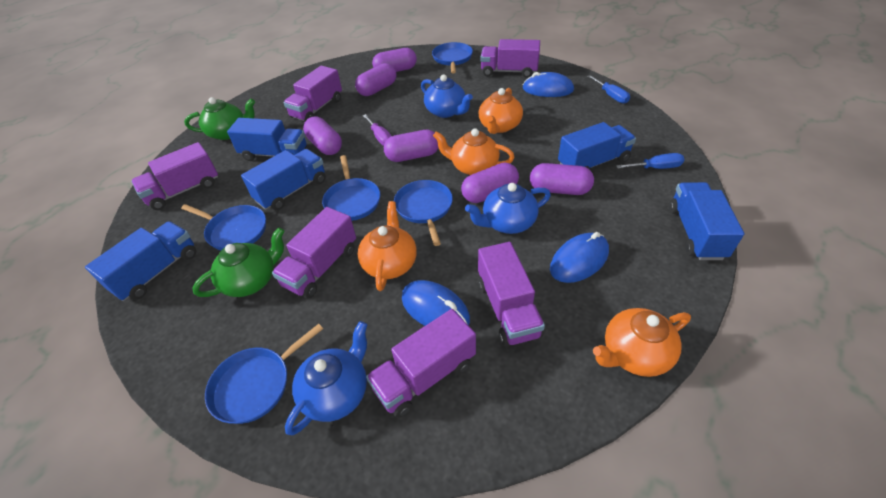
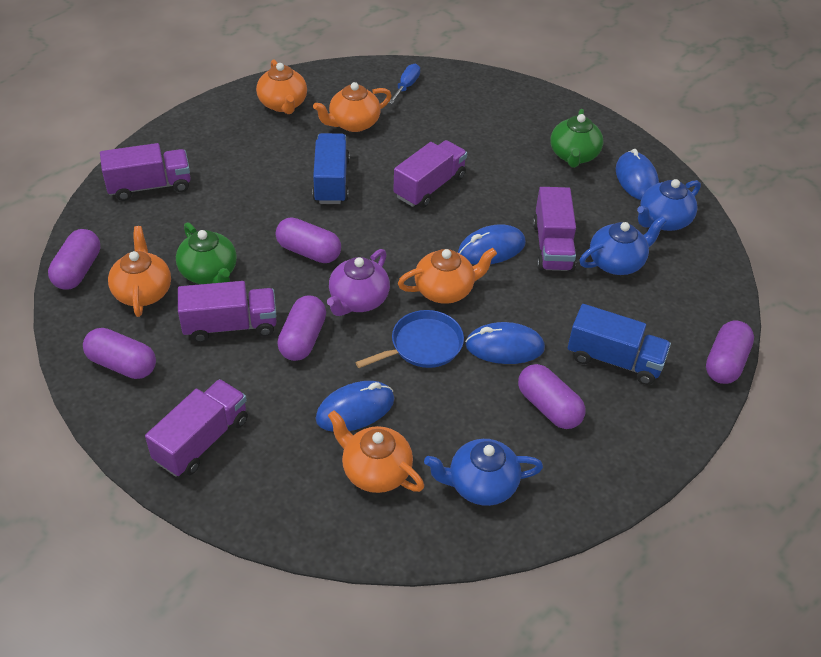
blue mouse: [402,280,470,326] [523,72,574,97] [550,232,609,283] = 3 -> [315,381,394,432] [458,224,526,265] [465,322,545,364] [616,149,659,200] = 4
blue pan: [181,204,266,250] [205,324,323,424] [322,155,381,221] [394,180,453,246] [432,42,473,74] = 5 -> [355,310,464,368] = 1
blue screwdriver: [588,75,630,103] [616,153,685,169] = 2 -> [389,64,420,104] = 1
blue truck: [85,221,196,301] [227,118,307,161] [241,149,326,210] [558,122,636,169] [669,182,744,260] = 5 -> [312,133,350,204] [568,304,671,385] = 2
orange teapot: [358,201,417,291] [433,128,514,175] [479,88,523,134] [593,308,691,377] = 4 -> [108,226,171,317] [256,60,307,114] [313,82,392,132] [328,410,424,493] [398,248,497,304] = 5
purple screwdriver: [362,114,391,146] = 1 -> none = 0
purple teapot: none = 0 -> [327,249,390,316] = 1
purple truck: [131,142,218,210] [272,207,356,299] [283,65,342,121] [366,309,476,418] [478,242,545,346] [480,39,540,78] = 6 -> [100,143,191,201] [145,379,248,477] [178,281,277,343] [393,140,467,208] [533,187,576,272] = 5

